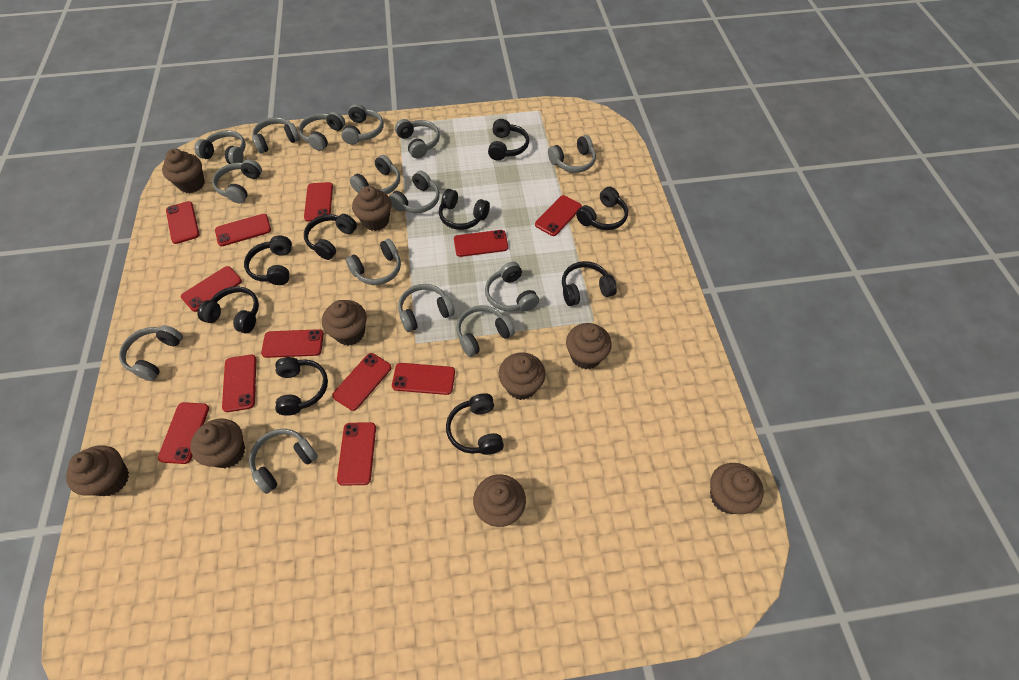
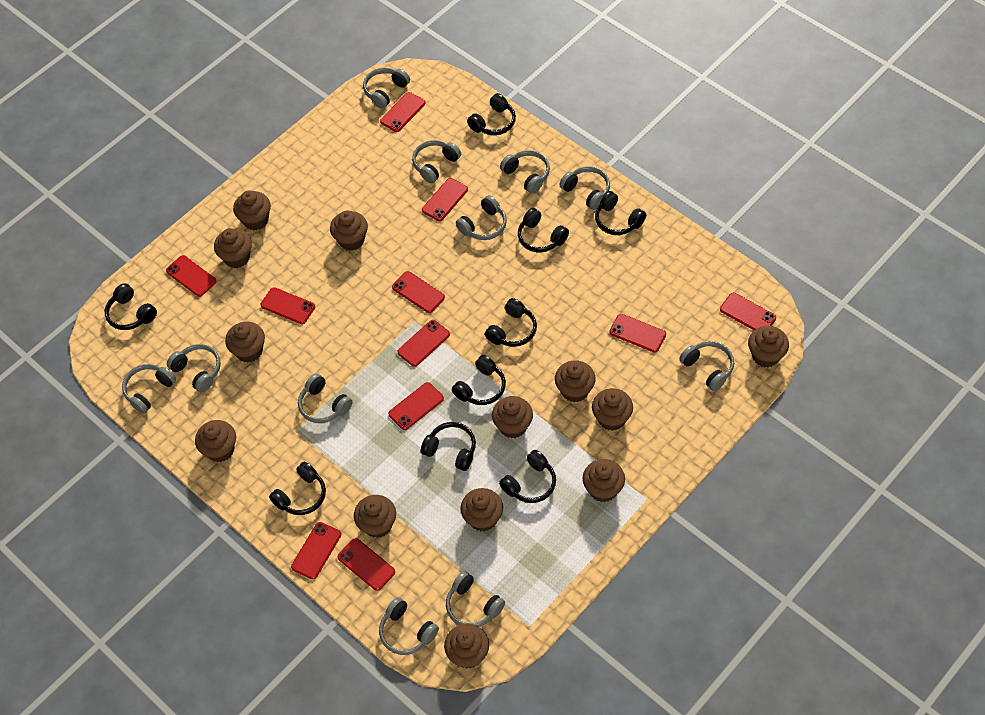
brown cupcake: [66,445,129,496] [162,149,205,193] [190,418,245,468] [322,300,367,346] [352,186,392,231] [473,474,526,527] [499,352,546,400] [566,323,612,369] [710,463,764,514] = 9 -> [195,420,236,462] [214,228,252,268] [225,322,265,363] [233,190,271,230] [330,211,368,251] [354,495,396,538] [444,623,489,669] [460,488,503,532] [492,396,533,438] [555,360,596,402] [583,459,625,502] [592,388,633,431] [748,326,789,367] = 13
grey headphones: [119,325,183,381] [195,130,246,164] [212,159,262,203] [249,429,318,494] [252,117,300,154] [298,111,345,151] [341,104,384,145] [346,239,401,285] [349,155,400,194] [389,170,440,213] [395,119,440,158] [398,284,455,332] [456,305,515,357] [485,262,539,312] [548,135,596,173] = 15 -> [122,364,176,414] [167,344,221,393] [298,373,353,423] [363,68,410,109] [379,597,439,655] [412,140,461,183] [446,571,505,627] [456,195,507,240] [500,150,550,194] [560,166,610,210] [679,341,734,391] = 11
red phone: [158,402,209,464] [166,201,199,244] [181,266,242,312] [215,214,271,246] [222,355,256,412] [261,329,324,358] [304,182,333,222] [332,353,392,411] [337,422,376,486] [392,363,455,395] [454,230,508,257] [535,195,582,236] = 12 -> [166,255,216,297] [261,287,315,324] [291,522,341,579] [338,538,395,591] [380,92,425,132] [388,382,444,430] [392,271,445,313] [397,320,450,367] [422,178,468,221] [610,314,666,352] [720,293,776,330] = 11

